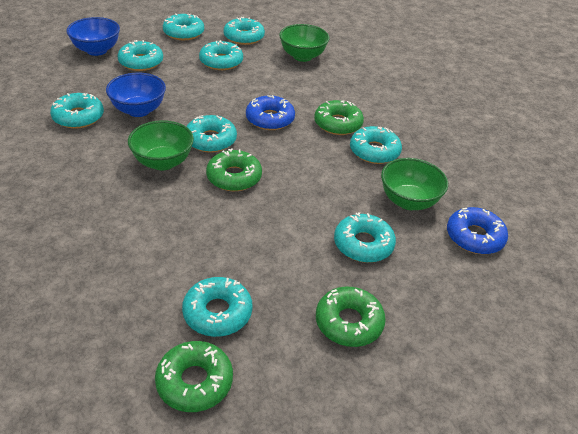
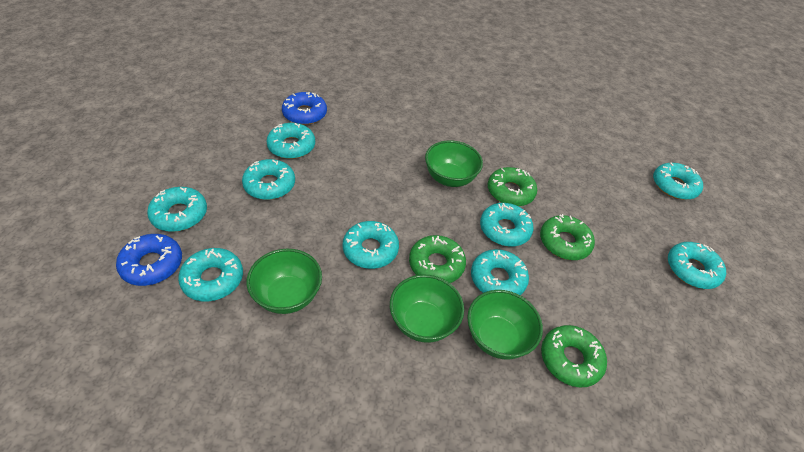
blue bowl: [66,17,120,56] [106,73,166,117] = 2 -> none = 0
green bowl: [128,120,194,171] [279,24,329,62] [381,158,448,210] = 3 -> [246,249,322,314] [390,274,464,343] [425,140,483,187] [467,290,543,359] = 4

